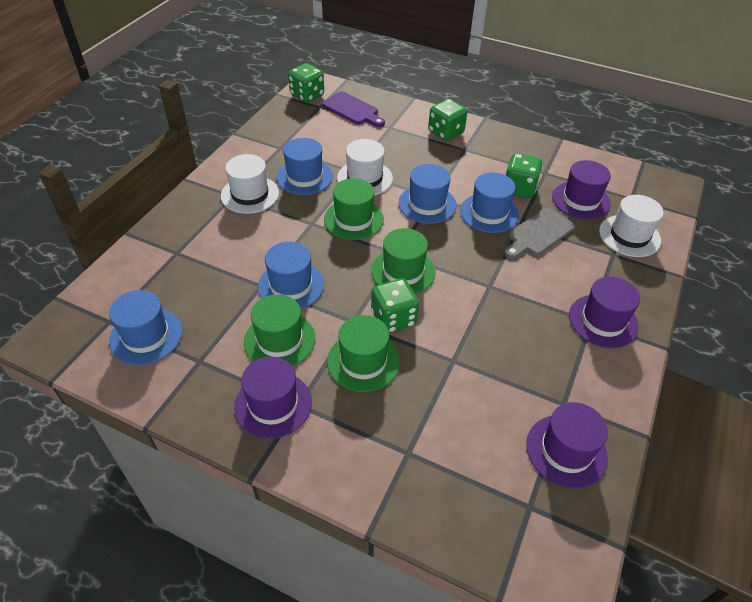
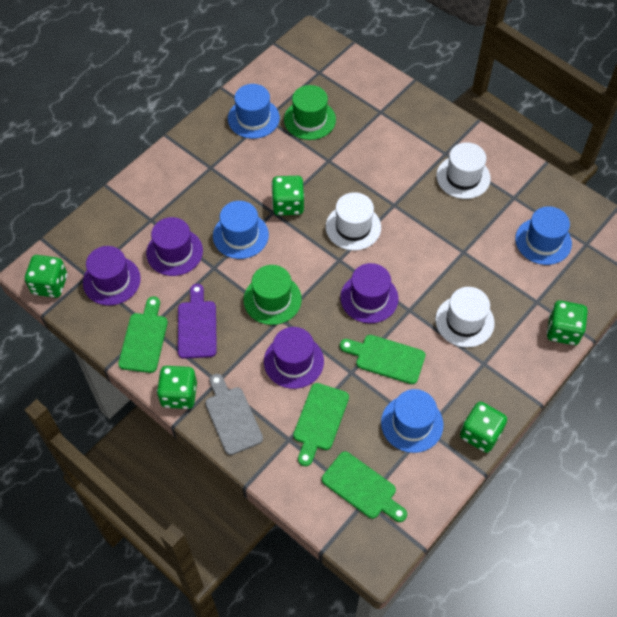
blue hat: [109,290,182,365] [258,242,324,309] [277,138,333,195] [398,164,457,224] [460,172,519,233] = 5 -> [213,201,269,259] [228,84,280,139] [381,389,443,453] [515,206,572,265] = 4
green cutting board: none = 0 -> [118,296,168,373] [293,383,349,466] [322,451,407,522] [340,335,425,384] = 4
green dice: [288,63,324,103] [371,278,419,333] [428,99,467,141] [506,153,543,198] = 4 -> [25,255,67,298] [157,366,197,409] [271,176,304,215] [460,402,507,453] [547,300,588,345] = 5
green hat: [244,294,315,366] [324,178,384,240] [327,315,400,392] [371,228,436,294] = 4 -> [244,265,302,325] [284,85,336,140] = 2

